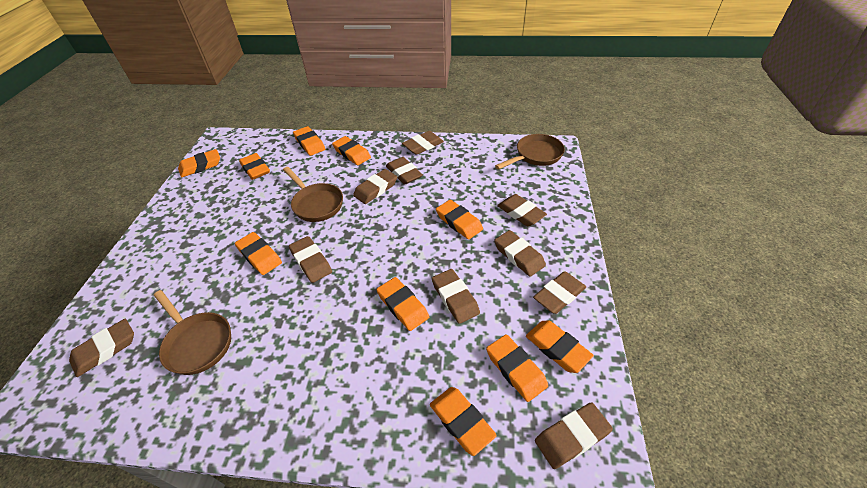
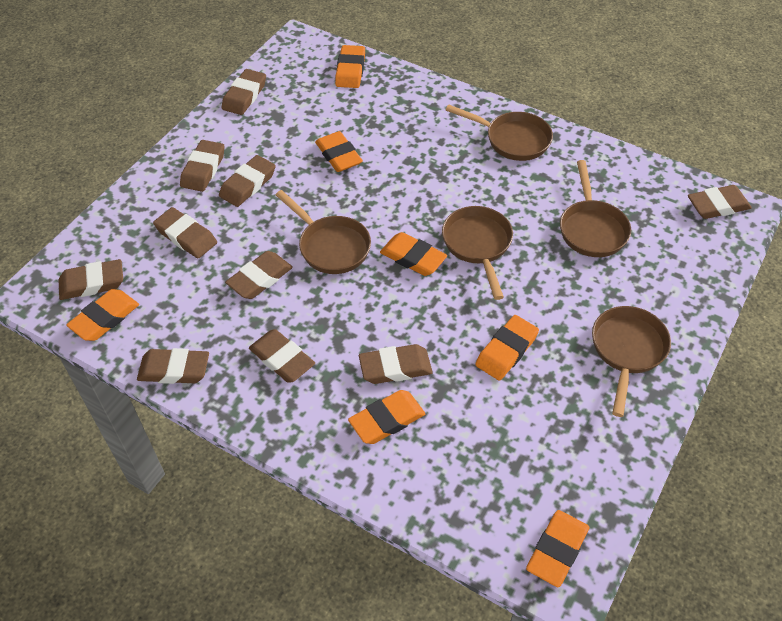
brown pan: [154,290,231,375] [283,167,343,222] [495,134,565,169] = 3 -> [276,190,371,274] [442,206,513,300] [446,104,553,161] [560,160,631,257] [592,306,671,417] = 5
orange eraser: [178,149,220,178] [235,232,282,275] [239,153,270,180] [293,126,325,156] [332,136,371,165] [377,277,429,331] [430,387,497,456] [436,200,483,240] [486,334,548,402] [526,321,594,373] = 10 -> [66,289,139,341] [315,131,363,172] [335,45,365,88] [348,390,425,444] [380,232,447,276] [475,315,539,381] [526,510,589,587] = 7

